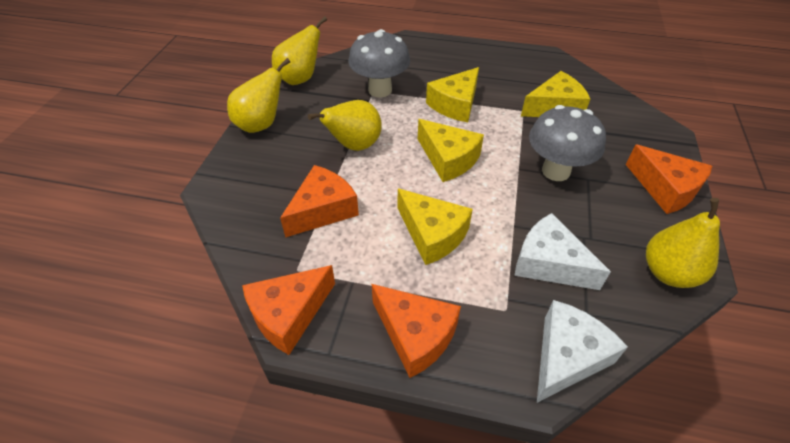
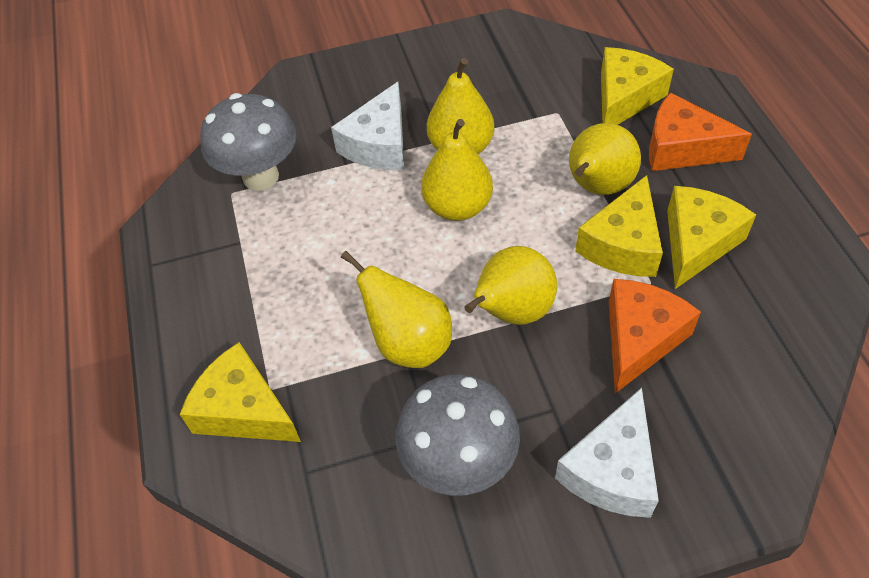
orange cheese: [242,265,335,355] [280,165,359,238] [372,284,461,378] [626,145,712,214] = 4 -> [609,279,701,393] [649,93,752,171] = 2
yellow pear: [227,58,290,133] [272,16,327,85] [308,100,382,151] [646,198,720,288] = 4 -> [341,251,452,368] [421,119,493,221] [427,58,494,154] [464,246,557,325] [569,123,641,195] = 5

